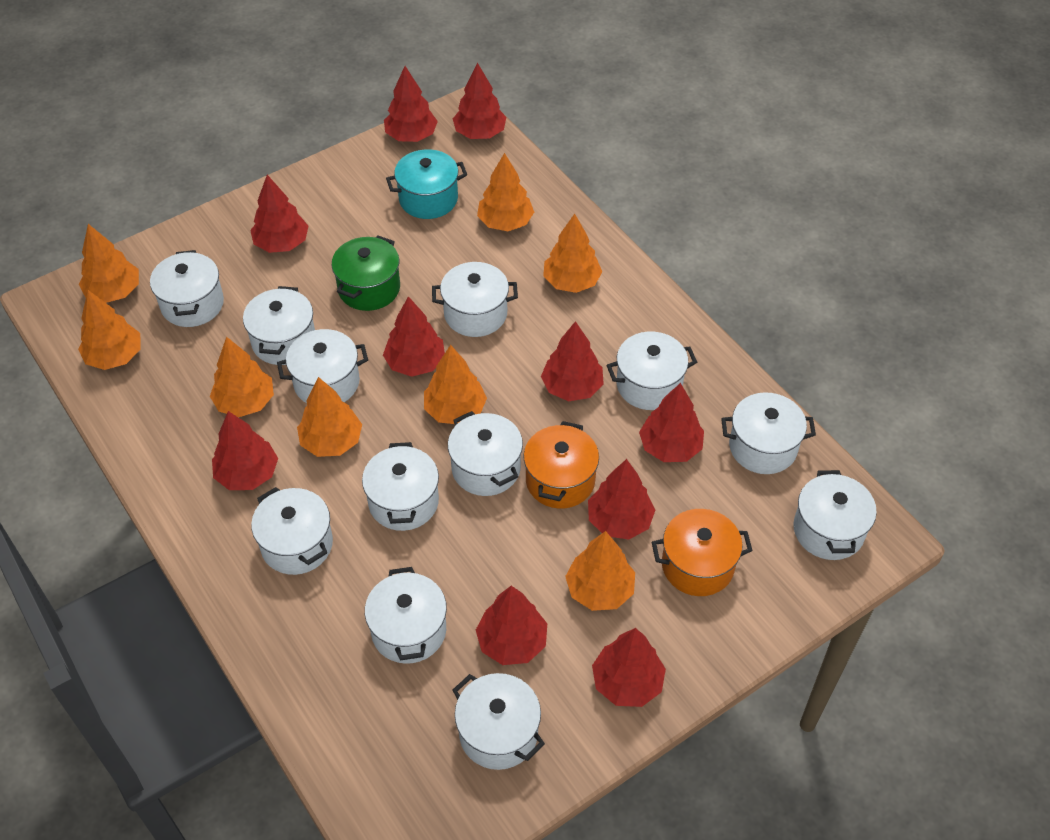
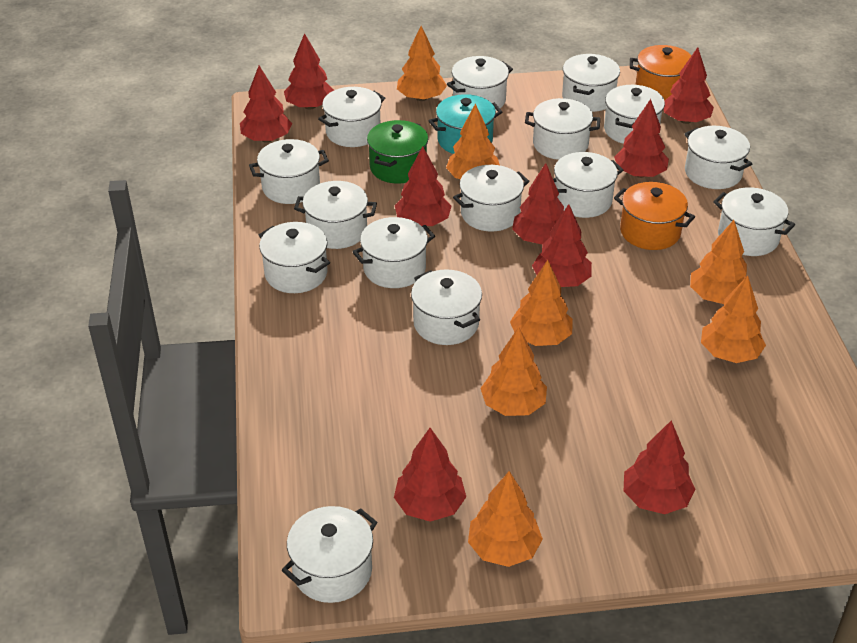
orange tree: [78,290,141,370] [79,224,139,303] [210,337,274,417] [297,377,362,457] [424,345,487,424] [477,153,534,231] [543,214,602,293] [565,531,635,611] = 8 -> [397,26,447,101] [446,103,500,179] [468,471,543,567] [480,327,547,416] [510,260,573,346] [690,220,747,304] [701,276,766,363] = 7
red tree: [212,411,278,490] [250,175,308,253] [383,296,445,377] [384,66,438,142] [453,63,506,139] [476,586,547,665] [541,321,604,401] [588,459,655,540] [592,628,666,707] [639,383,704,462] = 10 -> [240,66,292,143] [284,33,334,110] [394,428,466,522] [395,146,452,226] [512,163,564,244] [532,204,592,287] [614,99,669,178] [624,420,695,514] [663,47,714,124] = 9
white pot: [150,250,224,327] [243,286,315,365] [251,487,333,575] [277,329,368,403] [362,442,439,531] [365,567,447,664] [432,262,518,337] [448,411,523,496] [452,673,545,770] [607,331,697,410] [721,392,816,474] [793,470,877,560] = 12 -> [249,139,329,204] [259,222,330,293] [282,506,378,603] [294,181,377,249] [318,87,385,147] [352,217,435,288] [411,269,482,345] [447,56,513,111] [453,165,529,232] [525,98,600,160] [553,152,623,218] [562,54,620,112] [604,85,665,144] [685,126,752,189] [713,187,795,256] = 15

